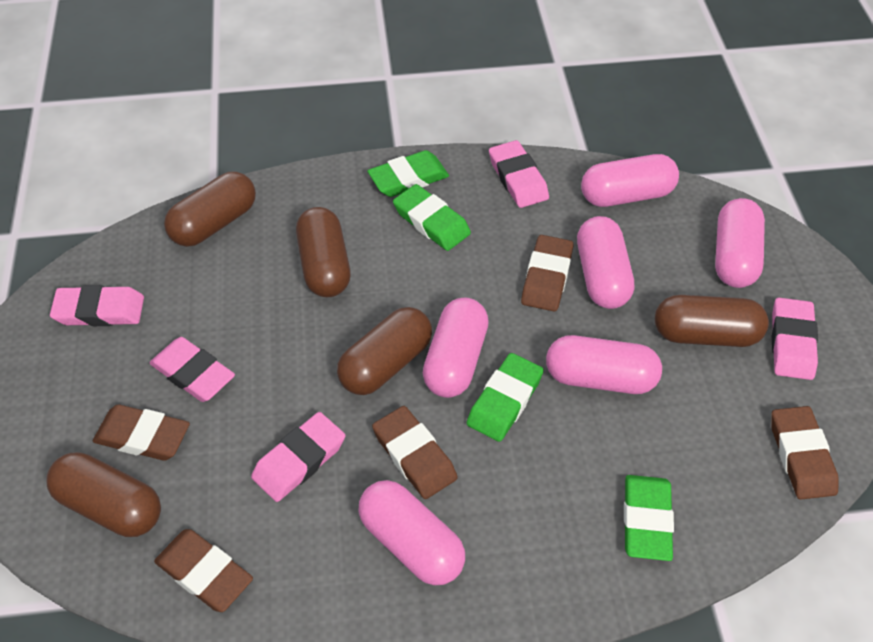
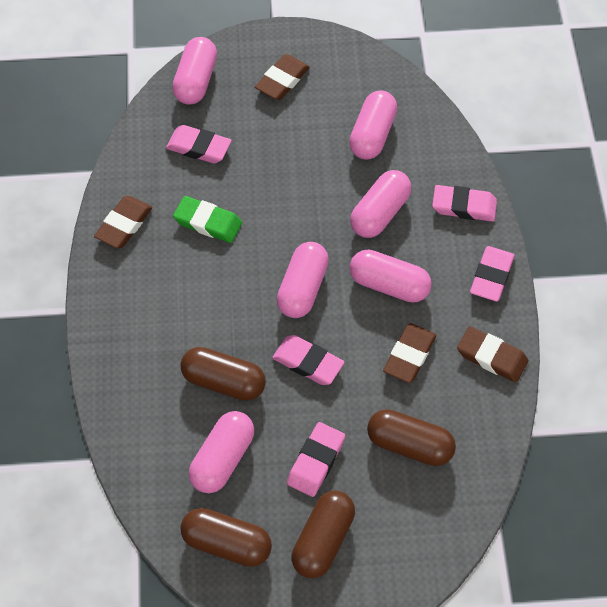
brown capsule: [46,452,161,537] [164,171,256,247] [296,207,350,297] [337,307,432,395] [655,295,769,347] = 5 -> [180,347,266,401] [180,508,272,567] [291,490,355,578] [367,409,456,466] = 4
brown eraser: [93,405,190,461] [154,529,253,612] [372,406,458,499] [521,235,573,311] [771,406,839,500] = 5 -> [94,196,152,248] [255,54,310,100] [383,323,436,383] [457,326,528,383] = 4
green eraser: [367,150,449,197] [393,184,471,251] [467,353,544,442] [624,475,674,561] = 4 -> [173,196,242,243] = 1

